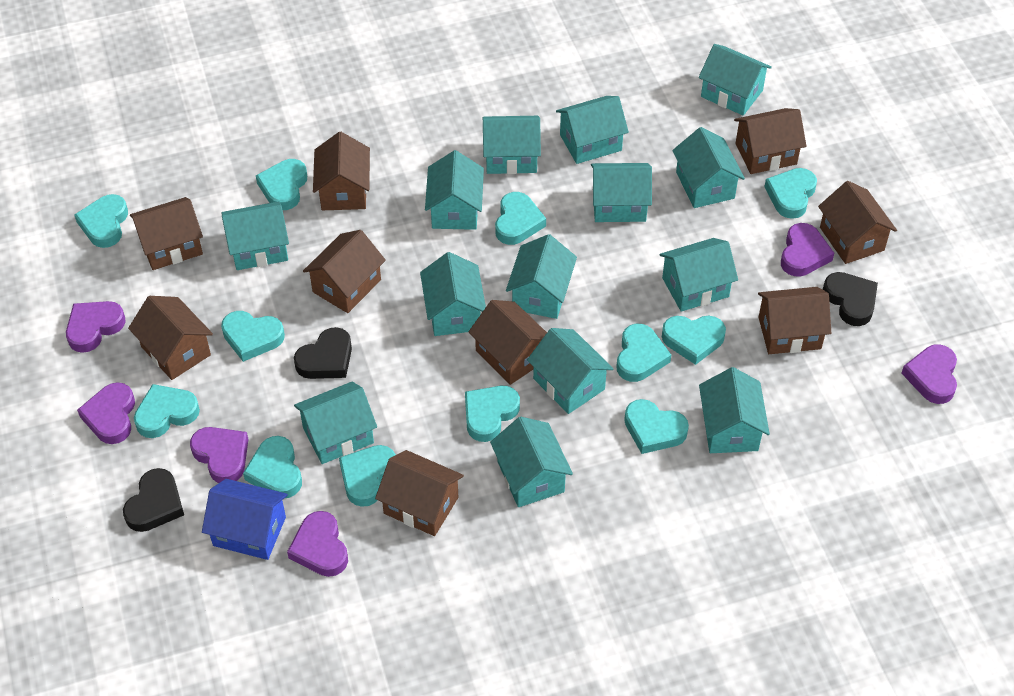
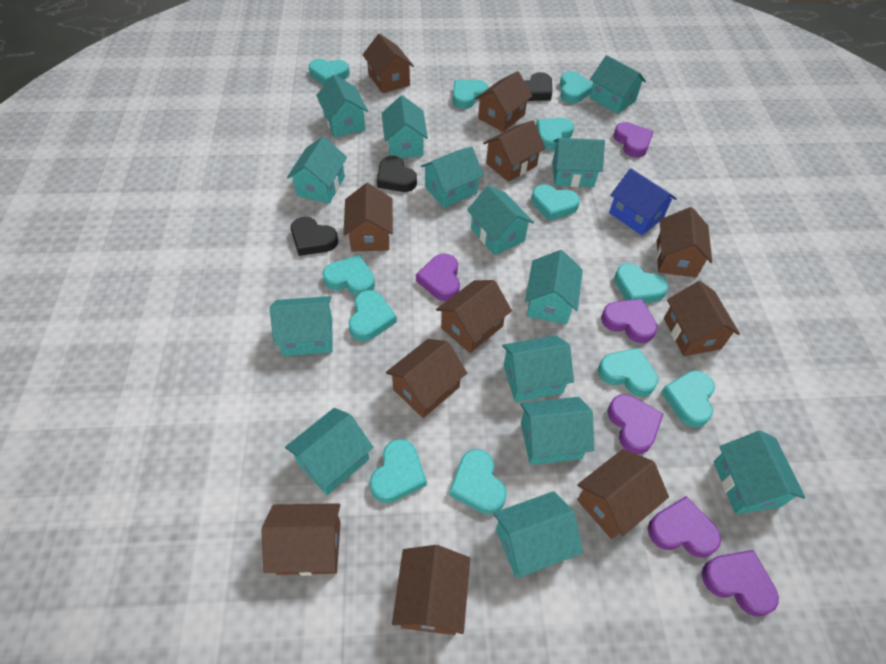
brown house: [128,296,213,380] [130,197,203,270] [303,230,386,313] [313,132,370,210] [375,450,464,536] [469,300,547,385] [734,108,807,174] [758,287,831,354] [818,181,897,264] = 9 -> [261,503,341,576] [343,183,393,252] [362,34,414,93] [386,339,467,418] [392,545,470,635] [436,280,512,353] [475,71,532,132] [483,120,545,182] [577,449,669,539] [656,207,712,278] [664,281,740,356] = 11

